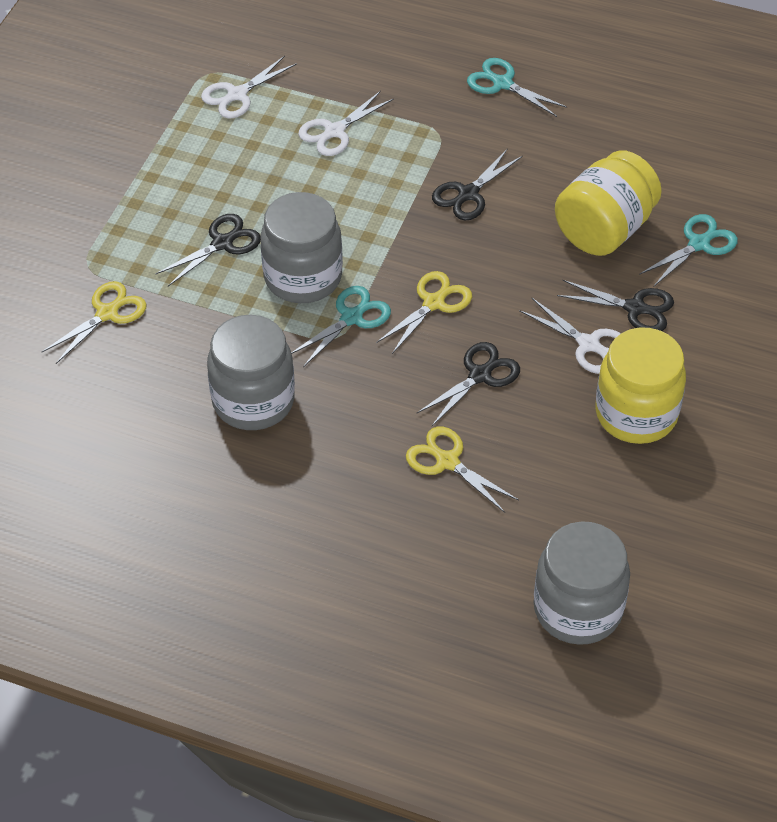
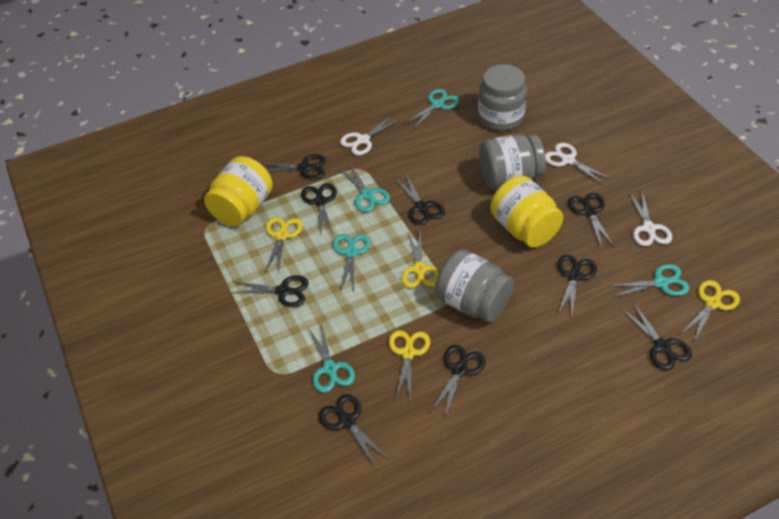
black scissors: [156,214,261,286] [417,342,520,426] [432,148,523,220] [557,280,674,331] = 4 -> [231,275,309,307] [260,154,326,180] [301,183,337,237] [319,394,388,467] [396,174,445,225] [430,345,486,417] [557,255,597,316] [568,193,614,249] [621,302,692,370] = 9
turquoise scissors: [291,286,391,367] [467,58,567,117] [639,214,738,286] = 3 -> [308,324,355,393] [333,234,371,292] [339,164,390,212] [404,89,460,129] [608,264,690,298] = 5
yellow scissors: [42,281,147,364] [376,271,472,354] [406,426,519,513] = 3 -> [265,217,303,272] [389,330,430,402] [401,230,439,288] [680,280,740,341] = 4

